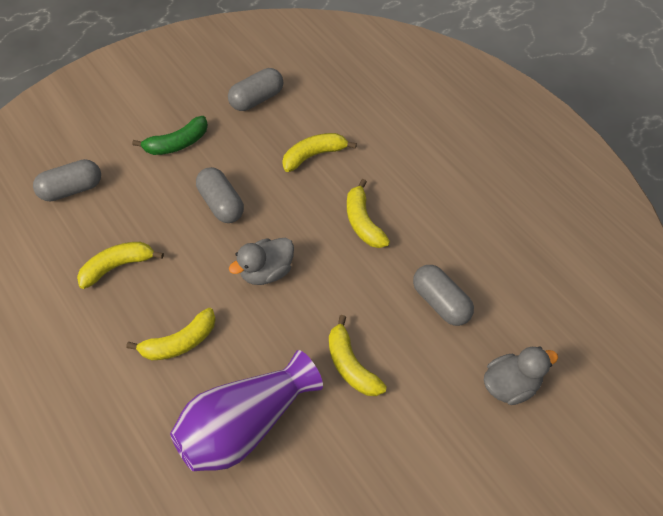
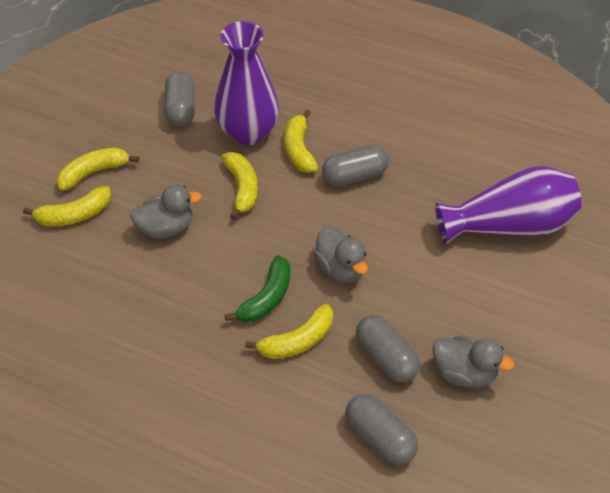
grey duck: [229,238,294,285] [484,347,558,405] = 2 -> [130,184,202,239] [313,226,368,283] [433,336,514,388] = 3
purple vase: [170,350,323,471] = 1 -> [214,21,279,145] [435,166,582,245] = 2

